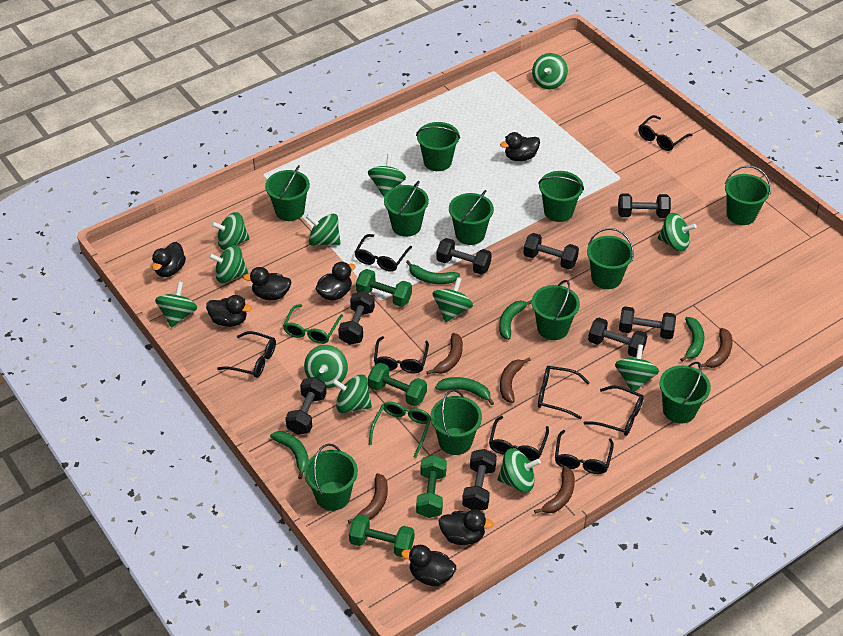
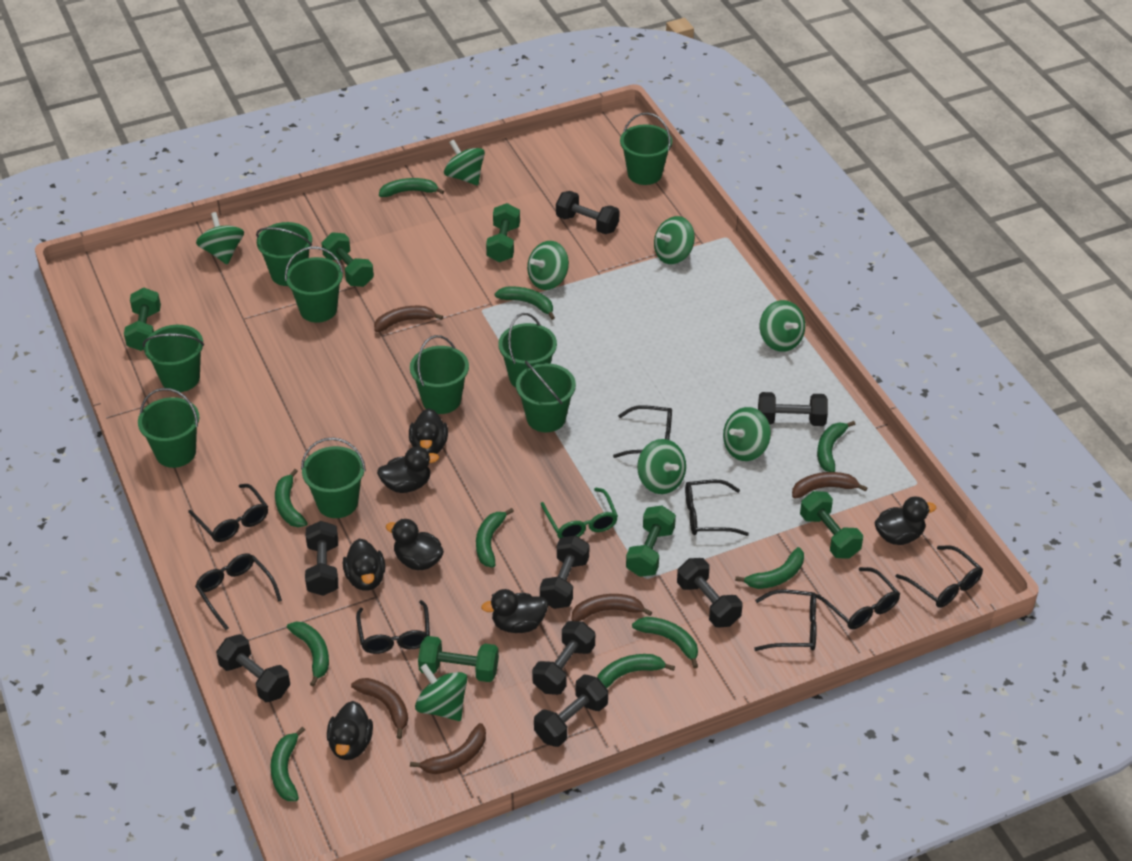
green banana: [270,431,309,479] [406,260,460,284] [435,377,494,405] [499,300,532,340] [680,317,705,362] = 5 -> [270,727,305,801] [275,469,308,527] [287,621,329,687] [379,178,444,197] [476,508,514,568] [495,286,555,320] [597,654,675,688] [632,617,698,668] [735,547,804,589] [817,421,855,472] = 10
green bucket: [265,165,310,221] [304,444,358,511] [384,181,429,237] [416,122,460,171] [431,389,482,455] [449,190,494,245] [532,280,580,340] [538,171,584,222] [587,228,634,289] [659,362,711,423] [725,166,771,225] = 11 -> [138,388,199,468] [143,325,204,392] [256,222,312,286] [285,247,343,323] [301,437,366,518] [410,335,469,414] [498,313,557,387] [516,361,576,432] [620,112,672,185] = 9
green dumbbell: [349,514,414,557] [356,269,412,307] [368,363,427,406] [416,455,447,518] = 4 -> [124,288,161,351] [322,232,374,287] [418,636,499,682] [486,203,520,262] [626,506,676,577] [800,491,863,559] = 6
green glasses: [283,304,343,344] [369,402,431,458] = 2 -> [541,488,618,539] = 1
green spinning top: [155,281,197,328] [209,245,248,283] [211,212,250,250] [304,345,348,388] [306,214,340,246] [332,374,372,413] [368,154,406,197] [433,277,473,322] [497,448,541,493] [532,53,568,90] [615,344,659,392] [658,213,697,251] = 12 -> [196,212,244,264] [415,664,468,721] [444,140,485,185] [527,241,569,290] [637,439,686,494] [654,216,695,264] [723,407,771,461] [760,300,805,352] = 8

